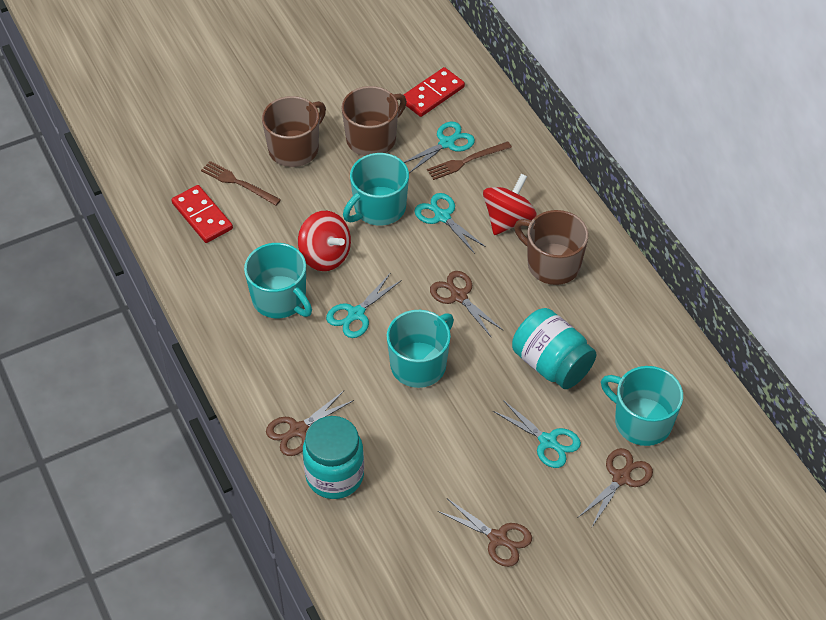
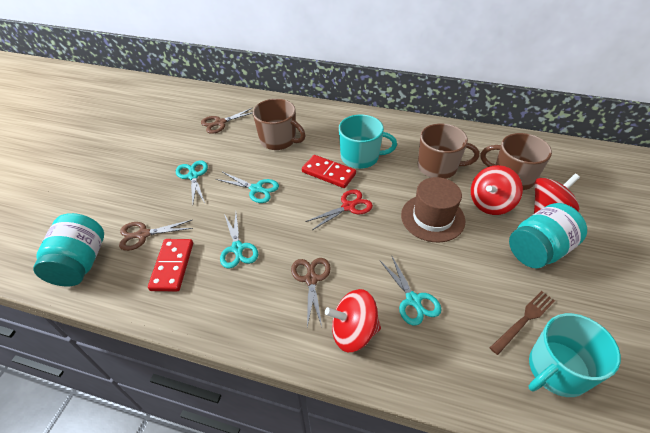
brown fork: [201,161,281,206] [427,141,512,180] = 2 -> [490,291,555,355] = 1
brown hat: none = 0 -> [401,177,465,242] = 1
brown scissors: [266,391,354,456] [430,271,503,338] [437,498,532,567] [579,448,653,527] = 4 -> [119,220,193,251] [201,108,253,134] [291,258,331,327] = 3
red scissors: none = 0 -> [305,189,373,230] = 1
red spinning top: [298,211,351,271] [483,174,537,235] = 2 -> [325,289,381,352] [471,165,523,215] [534,173,580,213] = 3
turquoise mug: [244,243,312,318] [343,153,409,226] [387,310,454,388] [601,366,683,446] = 4 -> [339,115,397,169] [528,313,621,397] = 2

